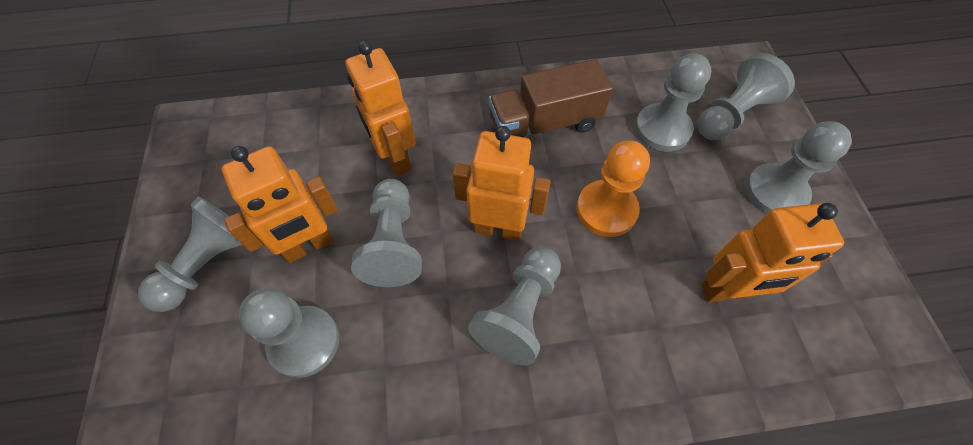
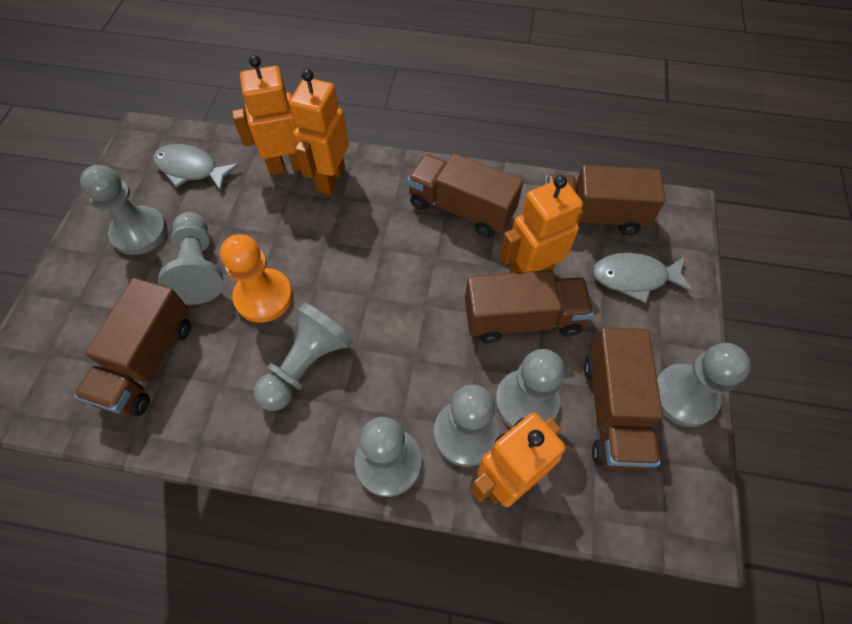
brown truck: [489,59,613,137] = 1 -> [74,278,191,416] [407,153,524,237] [465,270,594,343] [544,165,665,235] [584,327,663,470] = 5
grey fish: none = 0 -> [153,144,240,192] [593,253,693,303] = 2

